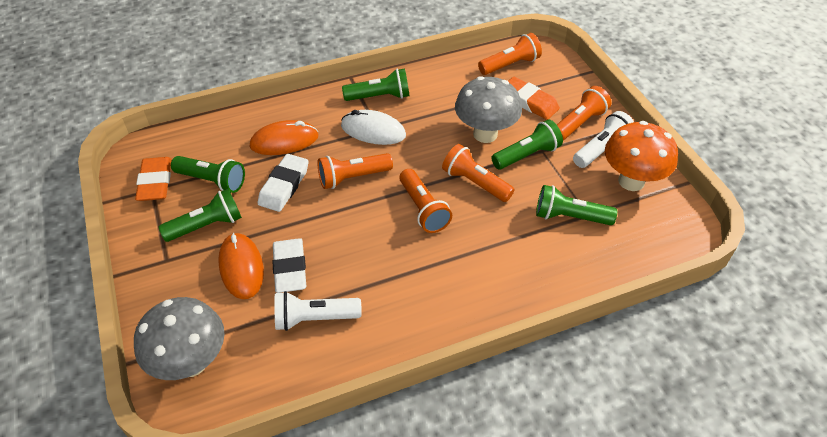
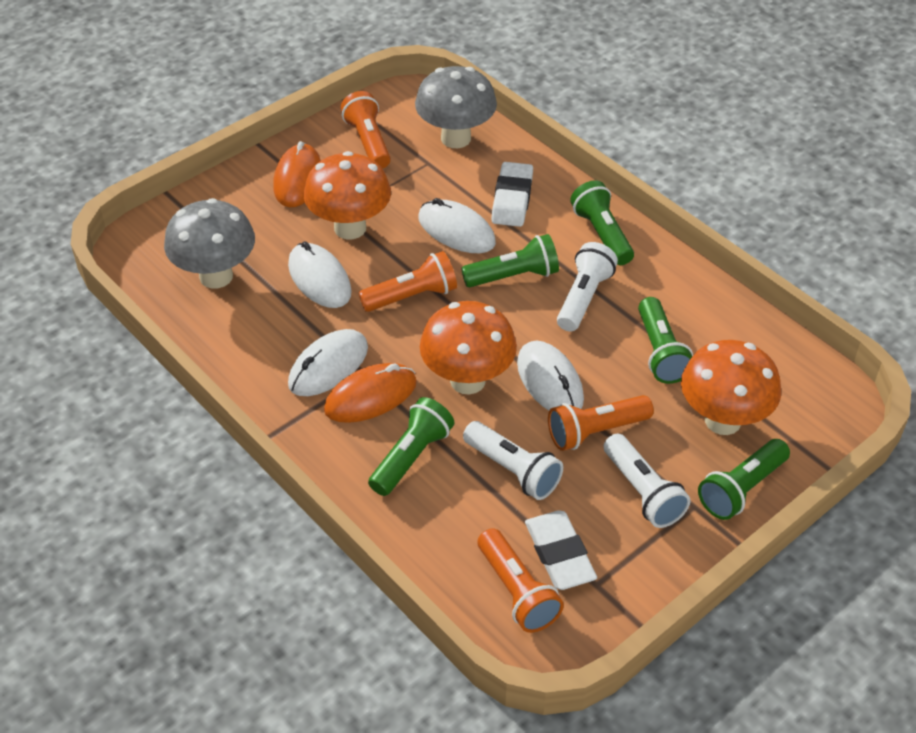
orange eraser: [135,157,172,201] [508,77,560,120] = 2 -> none = 0
orange flashlight: [317,153,393,189] [399,169,452,233] [442,144,515,202] [478,33,542,75] [557,86,611,141] = 5 -> [341,91,391,169] [359,251,457,312] [478,528,564,633] [548,395,654,451] = 4
orange mushroom: [605,121,678,191] = 1 -> [304,151,391,239] [420,301,517,395] [681,340,781,435] = 3
white flashlight: [274,291,362,331] [573,111,634,168] = 2 -> [463,421,563,500] [557,242,618,332] [604,434,690,528] = 3
white mouse: [341,110,406,145] = 1 -> [288,241,352,308] [288,329,368,396] [418,198,496,253] [517,341,584,411] = 4

